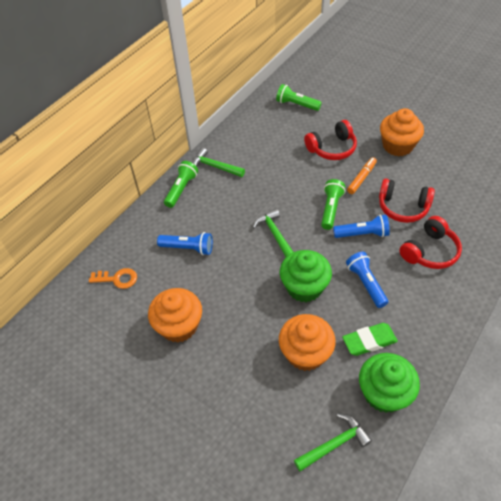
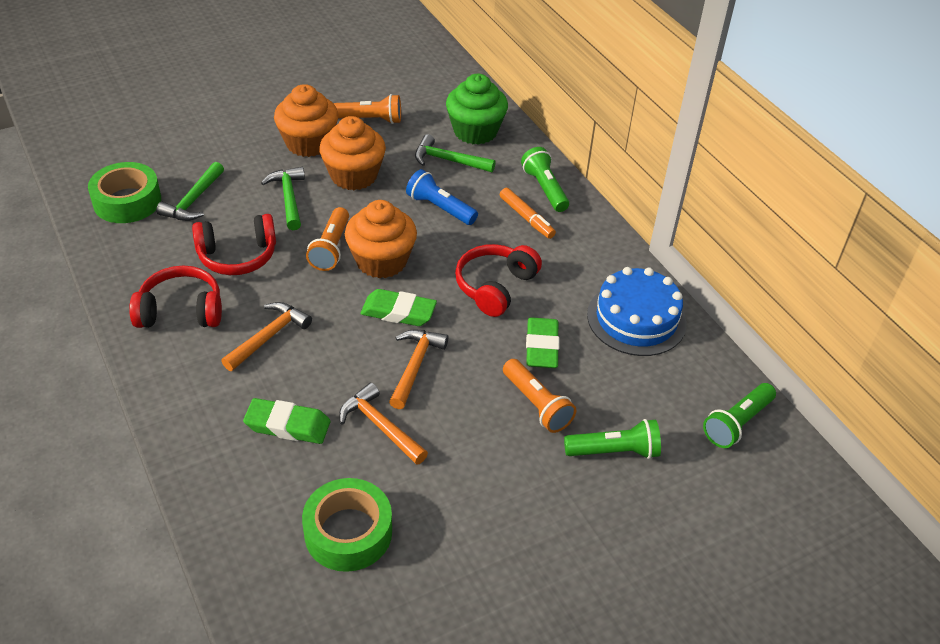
blue cake: none = 0 -> [587,267,687,356] = 1
blue flashlight: [157,232,213,255] [333,214,390,238] [346,252,388,308] = 3 -> [406,169,478,225] = 1
green cupcake: [280,250,332,302] [359,353,420,413] = 2 -> [446,74,508,145] = 1
green eraser: [342,323,398,356] = 1 -> [243,398,330,444] [360,289,437,326] [526,317,559,368] = 3
green tape: none = 0 -> [88,162,161,223] [302,478,392,572] = 2
orange flashlight: none = 0 -> [306,207,349,271] [334,94,401,124] [503,359,576,433] = 3
orange hammer: none = 0 -> [221,302,312,371] [339,382,428,465] [389,329,448,409] = 3
orange key: [89,268,137,289] = 1 -> none = 0

